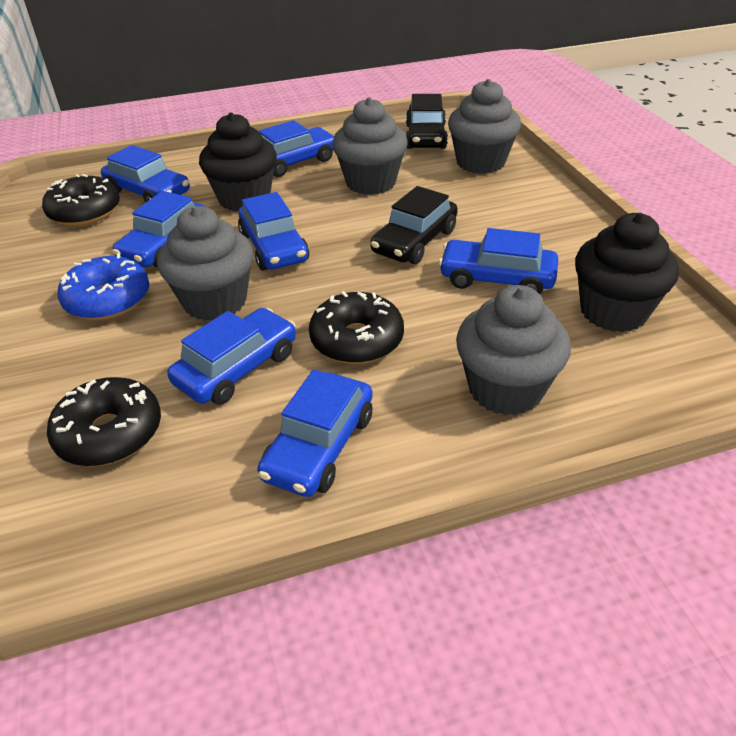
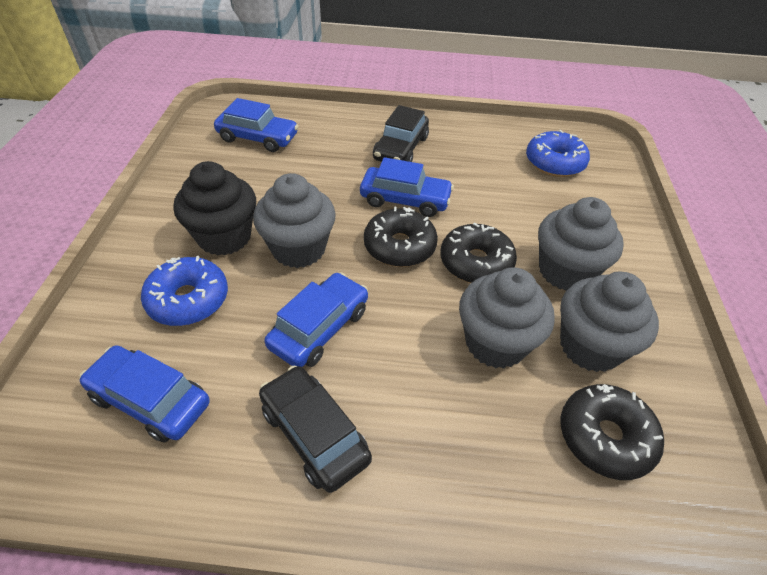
black cupcake: [199,112,277,211] [575,213,679,332] = 2 -> [174,161,256,256] = 1
blue car: [101,145,190,202] [112,191,206,268] [167,308,296,405] [238,192,309,270] [257,369,373,497] [259,120,334,177] [439,228,558,294] = 7 -> [80,345,210,443] [214,98,298,152] [265,273,368,367] [360,157,454,217] = 4
blue donut: [58,254,149,320] = 1 -> [141,256,228,326] [526,130,590,177] = 2

